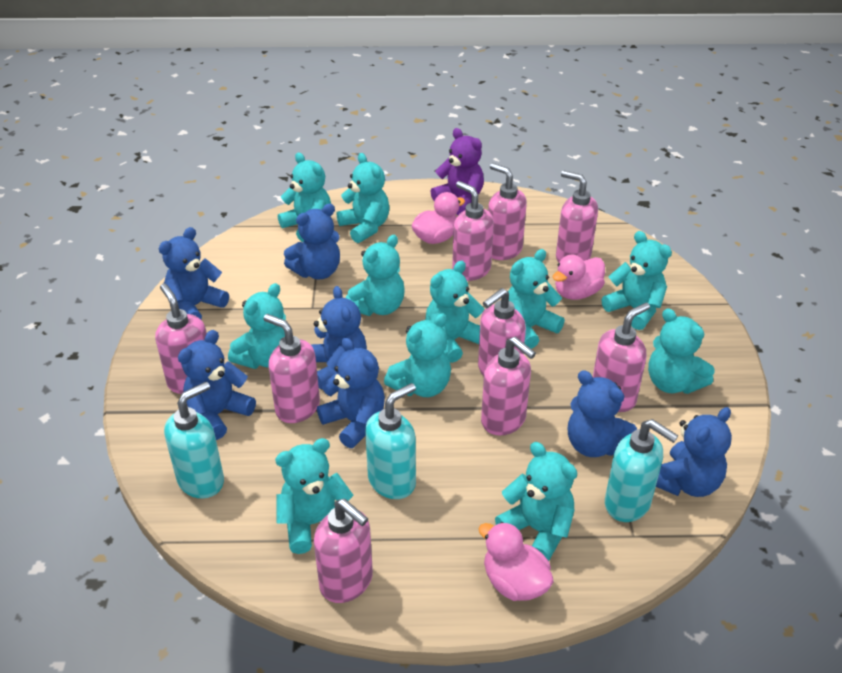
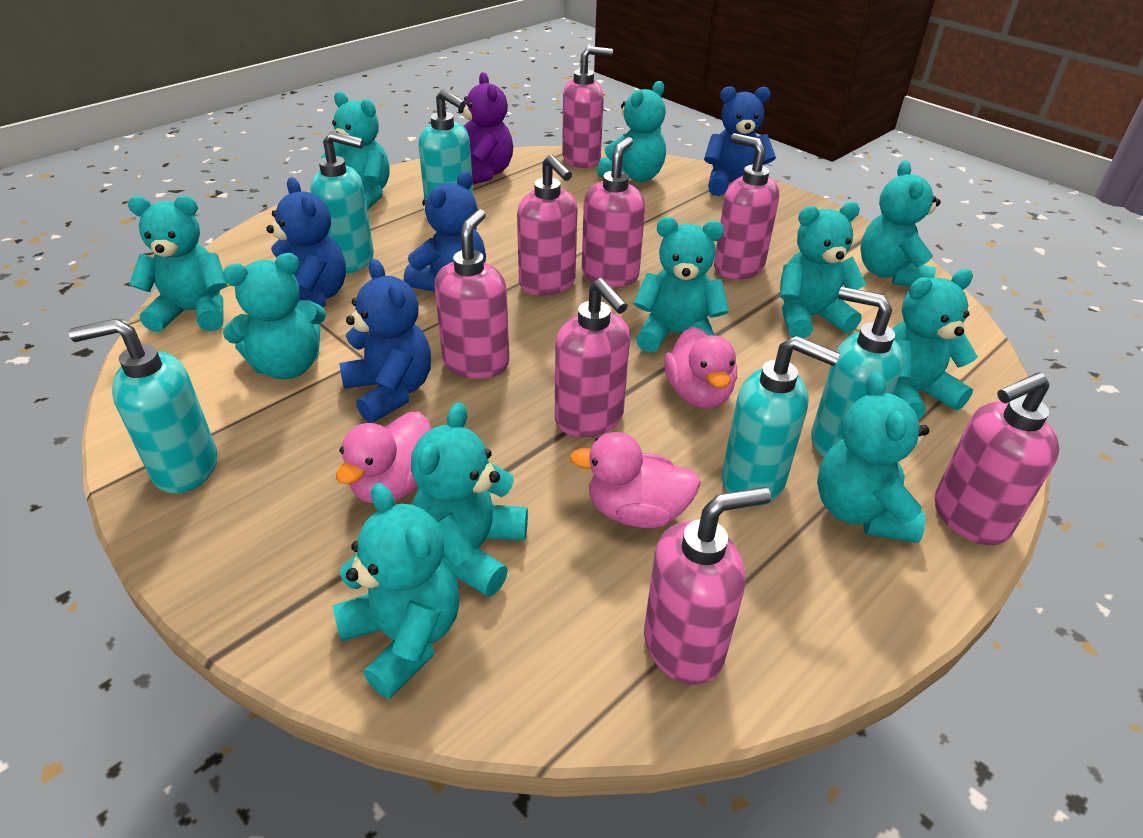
blue teddy bear: [159,227,229,319] [178,330,256,440] [284,204,340,280] [311,286,367,389] [317,337,385,448] [568,370,637,457] [656,407,732,497] = 7 -> [266,177,346,307] [339,259,431,423] [404,171,486,292] [704,86,776,196] = 4
pink soap dispenser: [155,283,207,394] [264,314,320,423] [314,499,373,603] [452,181,494,281] [478,288,526,376] [481,337,536,435] [488,163,527,260] [556,170,598,263] [593,302,650,412] = 9 -> [434,209,510,379] [517,154,578,296] [555,278,630,437] [562,46,613,168] [582,137,645,287] [644,487,771,685] [714,133,779,280] [935,372,1059,545] = 8
turquoise soap dispenser: [164,382,224,499] [365,383,416,499] [605,419,678,522] = 3 -> [69,318,217,494] [310,131,374,274] [418,89,473,198] [722,336,840,506] [811,287,903,457] = 5

